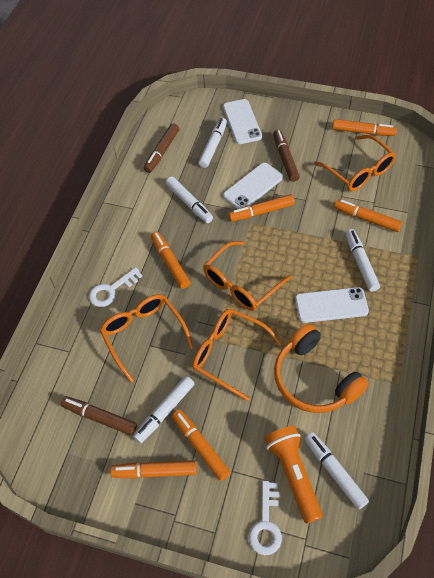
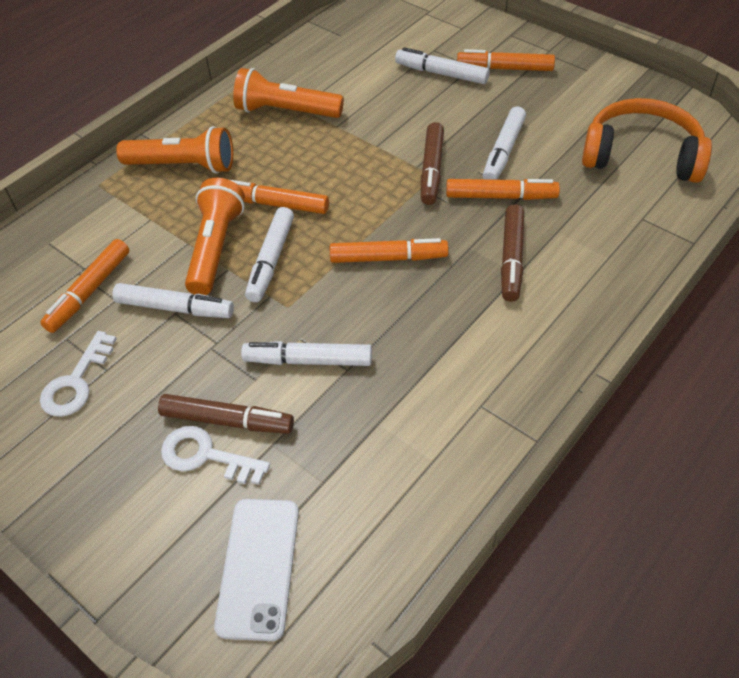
orange flashlight: [264,426,323,524] = 1 -> [116,126,233,174] [185,178,245,295] [233,68,344,118] = 3
orange glasses: [100,295,194,383] [192,309,282,401] [203,241,291,311] [314,135,396,191] = 4 -> none = 0
orange marker: [110,460,197,479] [151,232,190,289] [172,409,231,481] [228,194,295,222] [332,119,397,136] [334,199,402,232] = 6 -> [40,239,129,333] [228,179,329,214] [330,238,449,263] [446,179,560,200] [457,49,555,71] = 5
white phone: [223,99,262,144] [223,163,283,209] [295,287,369,323] = 3 -> [214,499,299,641] = 1

